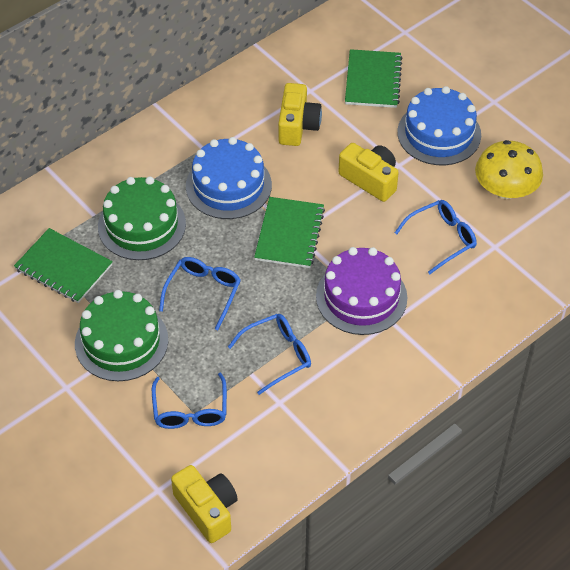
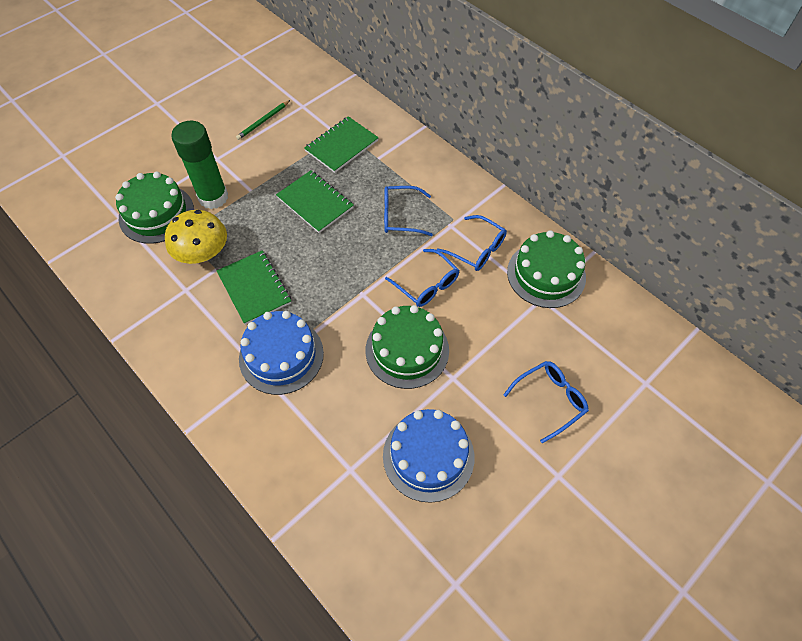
green cake: [75,290,168,381] [98,177,186,260] = 2 -> [115,171,194,244] [366,305,449,389] [507,230,586,308] = 3
green glue stick: none = 0 -> [171,121,228,209] = 1
green pencil: none = 0 -> [236,100,290,140] = 1
purple cake: [316,247,407,335] = 1 -> none = 0
yellow camera: [171,465,238,543] [278,83,322,146] [338,143,399,202] = 3 -> none = 0

